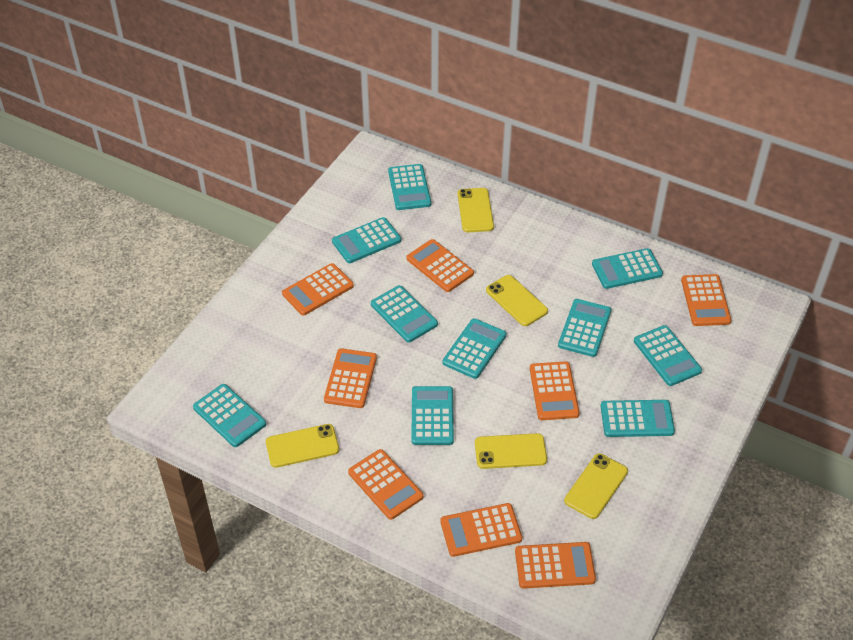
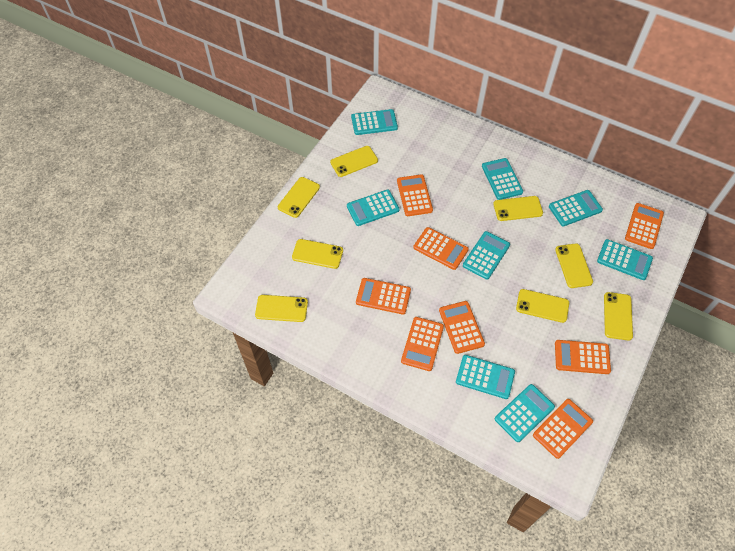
turquoise calculator: [193,384,266,447] [332,217,401,263] [371,285,438,343] [388,164,431,210] [411,386,454,445] [443,318,506,379] [558,299,611,357] [592,248,663,289] [600,400,675,437] [634,325,702,386] = 10 -> [347,190,399,226] [351,109,398,135] [456,355,515,399] [463,231,510,280] [482,158,523,200] [495,384,555,442] [549,190,603,226] [597,239,653,280] = 8
yellow phone: [266,424,339,468] [458,188,494,232] [475,433,547,469] [486,275,548,326] [564,453,628,519] = 5 -> [255,295,308,322] [278,177,320,218] [292,239,343,269] [330,146,378,177] [493,196,543,221] [516,289,569,323] [555,243,593,288] [604,292,633,340] = 8

